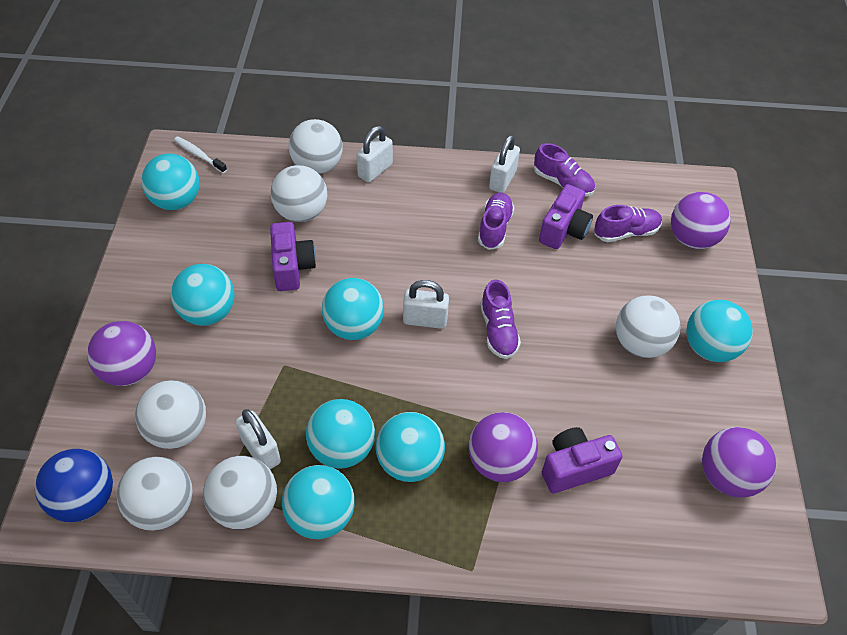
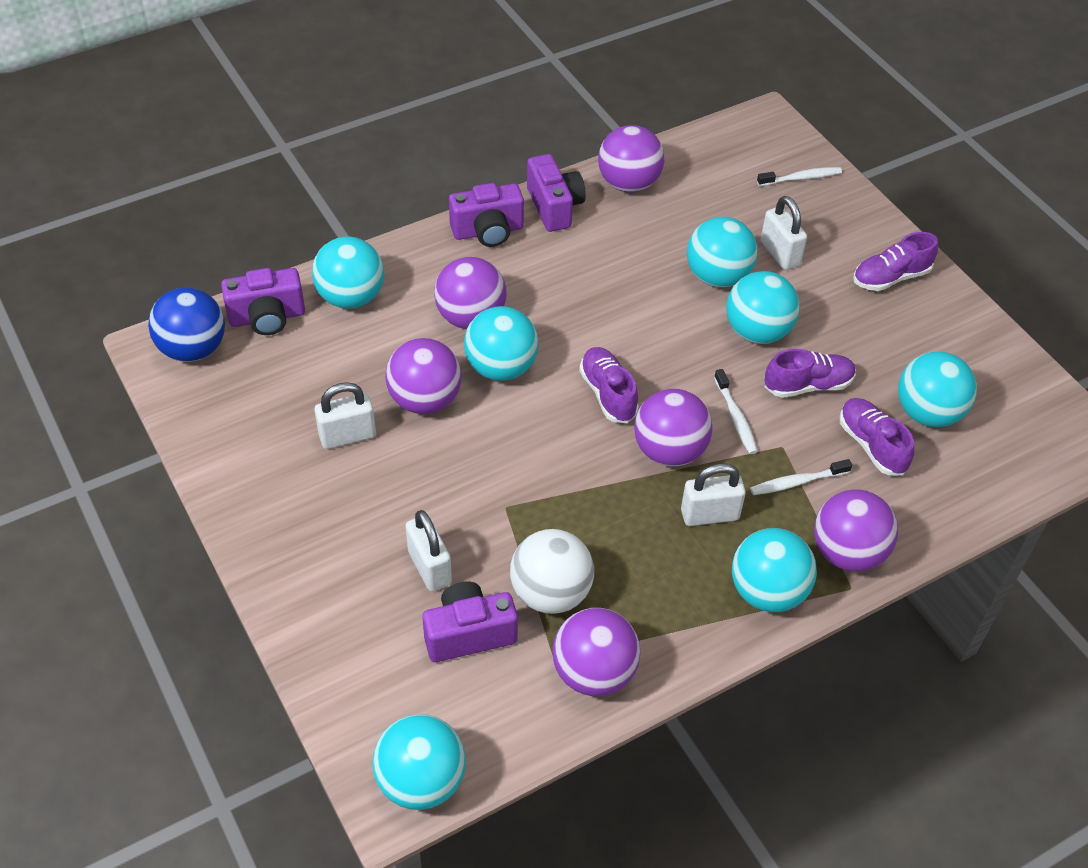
purple ball: [87,321,156,386] [469,412,538,482] [671,192,731,249] [702,427,776,498] = 4 -> [385,338,462,414] [434,257,506,329] [553,608,640,696] [598,125,664,192] [634,389,713,466] [814,489,898,571] = 6
purple camera: [270,222,316,291] [539,184,593,249] [542,427,622,494] = 3 -> [221,268,305,335] [422,582,518,662] [449,183,524,247] [527,154,586,232] = 4
white ball: [117,457,193,531] [135,380,206,449] [203,456,277,529] [270,165,327,222] [288,119,342,174] [616,296,680,358] = 6 -> [510,529,594,614] = 1
white toothbrush: [174,137,227,173] = 1 -> [714,369,758,454] [750,459,852,495] [757,167,842,186] = 3

